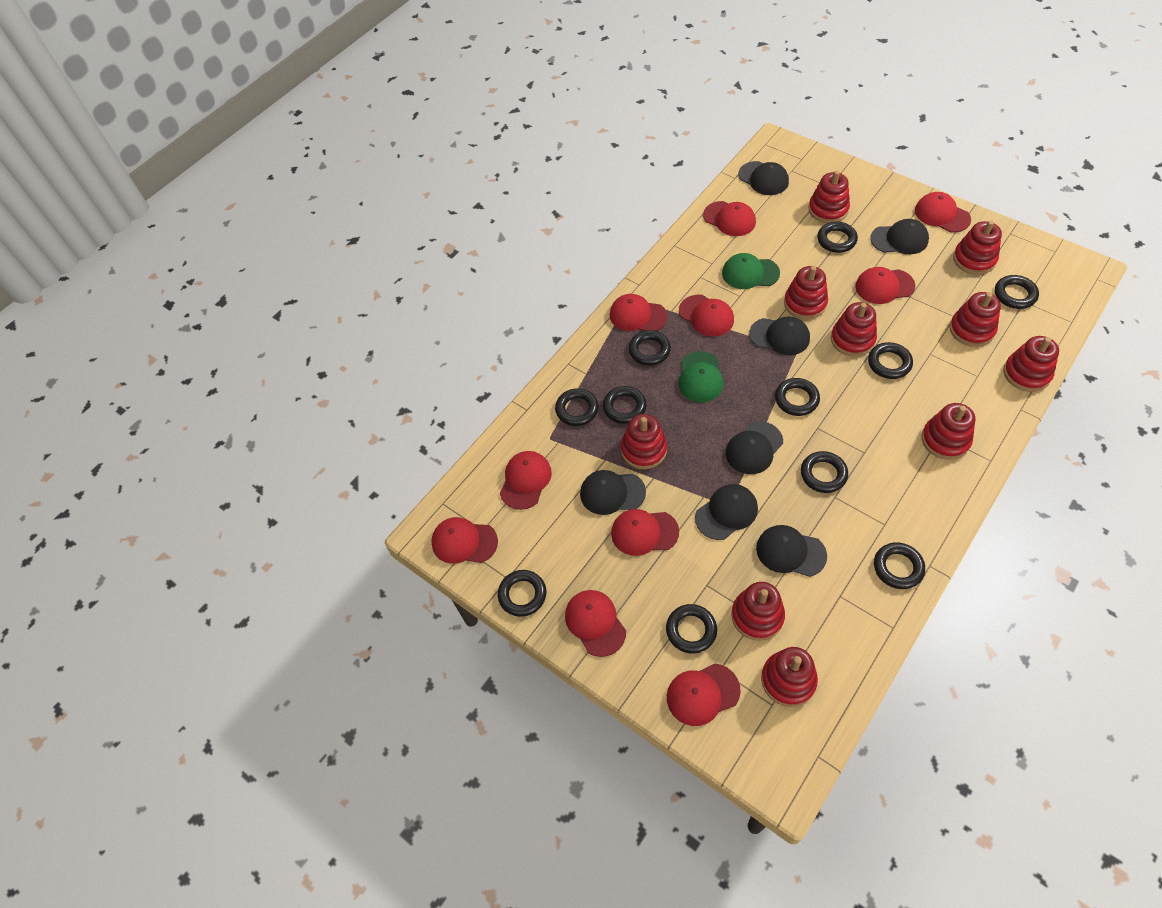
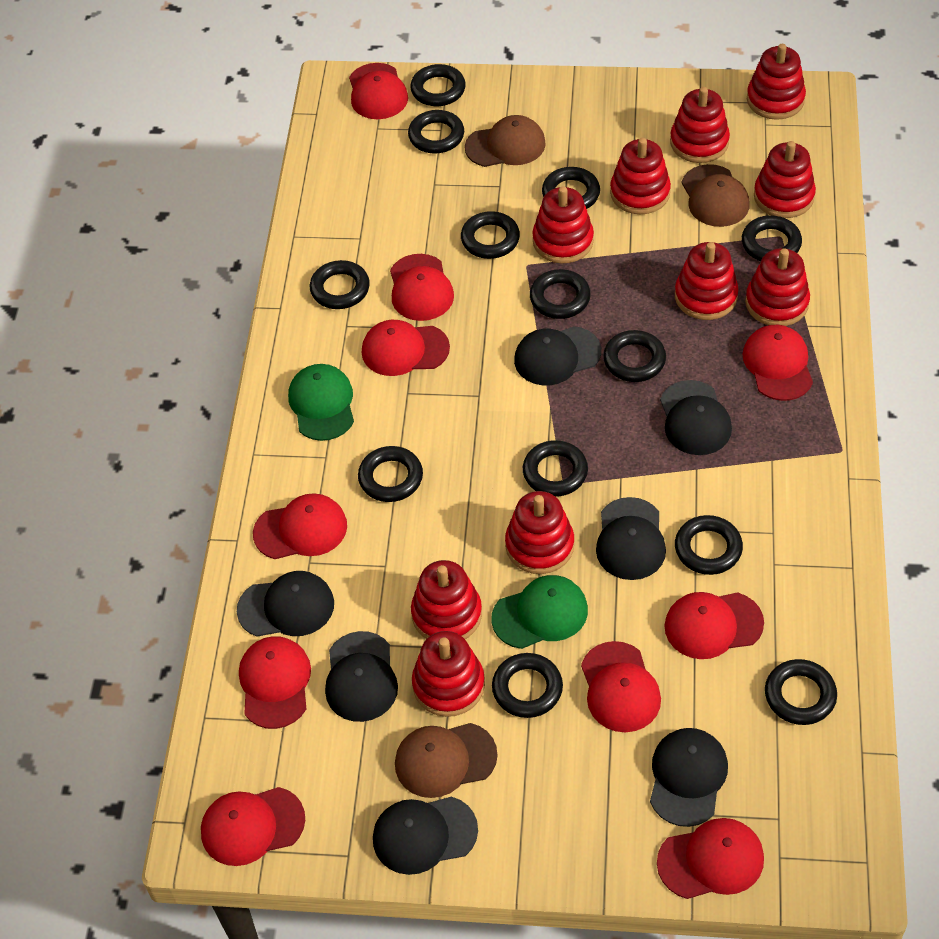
black ring: [498,570,546,617] [555,388,599,426] [603,386,647,424] [629,330,671,366] [666,604,717,653] [775,378,820,416] [801,451,848,493] [817,222,858,253] [868,342,913,379] [874,542,925,589] [995,275,1039,309] = 11 -> [310,260,370,309] [358,446,423,502] [408,110,464,154] [410,64,466,106] [461,211,520,259] [492,653,563,718] [523,440,588,497] [530,269,591,319] [542,167,600,209] [603,330,666,382] [675,515,743,575] [742,216,802,261] [765,659,837,725] = 13
brown cap: none = 0 -> [395,723,498,798] [465,115,546,167] [682,164,749,227] = 3

